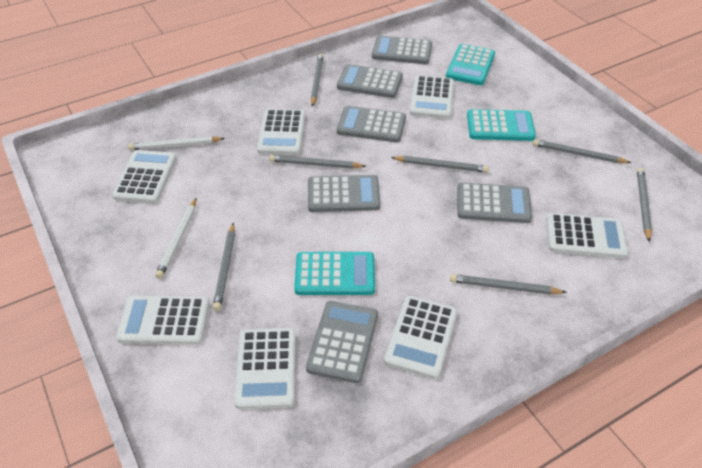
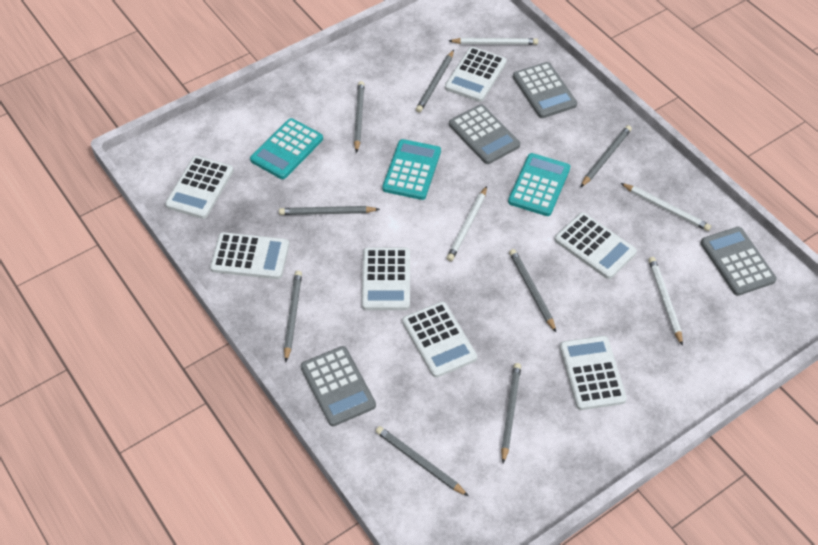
grey calculator: [306,301,378,383] [308,175,380,212] [337,64,403,98] [337,106,406,143] [372,36,432,64] [457,183,532,223] = 6 -> [301,346,376,426] [449,104,520,164] [513,62,577,118] [700,227,777,296] = 4
grey pencil: [213,223,235,311] [269,155,366,169] [311,54,323,107] [391,156,489,173] [450,274,567,294] [533,139,631,163] [637,168,652,242] = 7 -> [279,206,380,215] [284,271,302,362] [354,81,364,153] [376,426,468,496] [416,50,454,112] [501,363,521,463] [509,249,556,332] [581,125,632,187] = 8
white pencil: [128,136,225,150] [155,198,196,279] = 2 -> [447,186,487,261] [449,38,538,45] [621,183,711,231] [648,257,683,346] = 4

